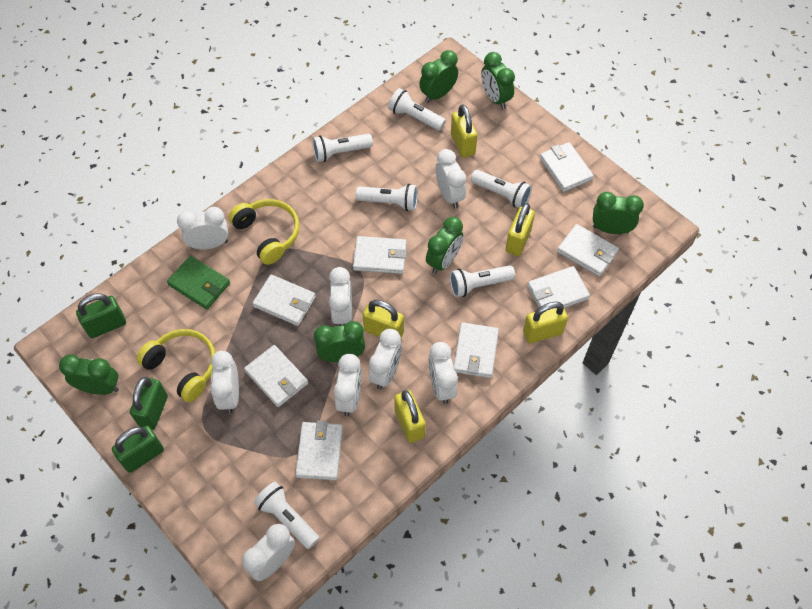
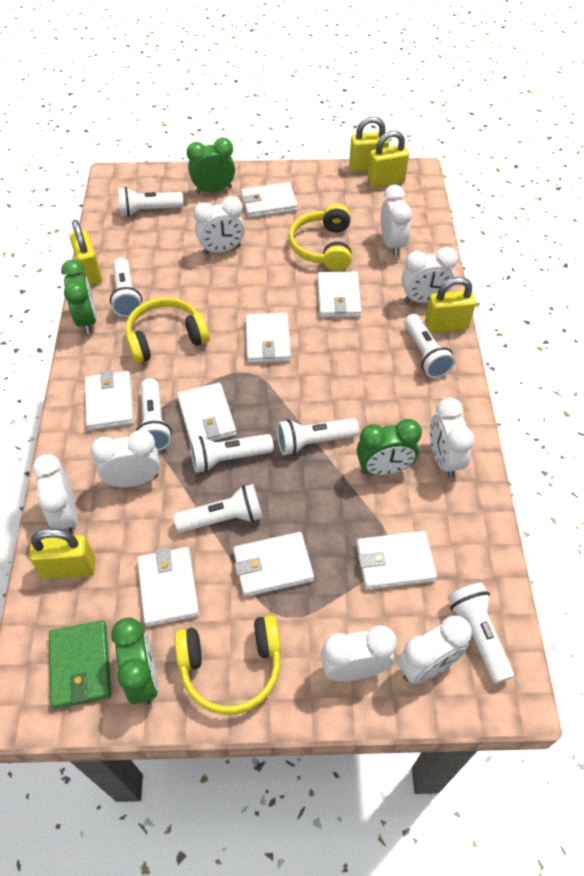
green clock: [59,354,119,395] [314,321,365,362] [419,50,458,103] [426,217,463,274] [481,52,515,109] [593,192,644,234] = 6 -> [61,260,97,334] [111,618,158,705] [187,137,235,194] [357,419,422,476] = 4
green padlock: [76,293,126,338] [112,425,164,473] [130,377,168,430] = 3 -> none = 0
white flashlight: [254,481,319,549] [312,134,373,162] [356,184,418,211] [388,88,446,131] [450,265,515,297] [471,170,532,208] = 6 -> [110,258,142,317] [118,187,183,217] [136,379,172,451] [173,484,262,533] [190,434,274,473] [277,418,359,455] [404,314,455,378] [447,583,514,684] = 8
yellow headphones: [137,329,216,402] [229,199,299,265] = 2 -> [125,297,210,364] [174,615,281,715] [288,204,352,271] = 3

